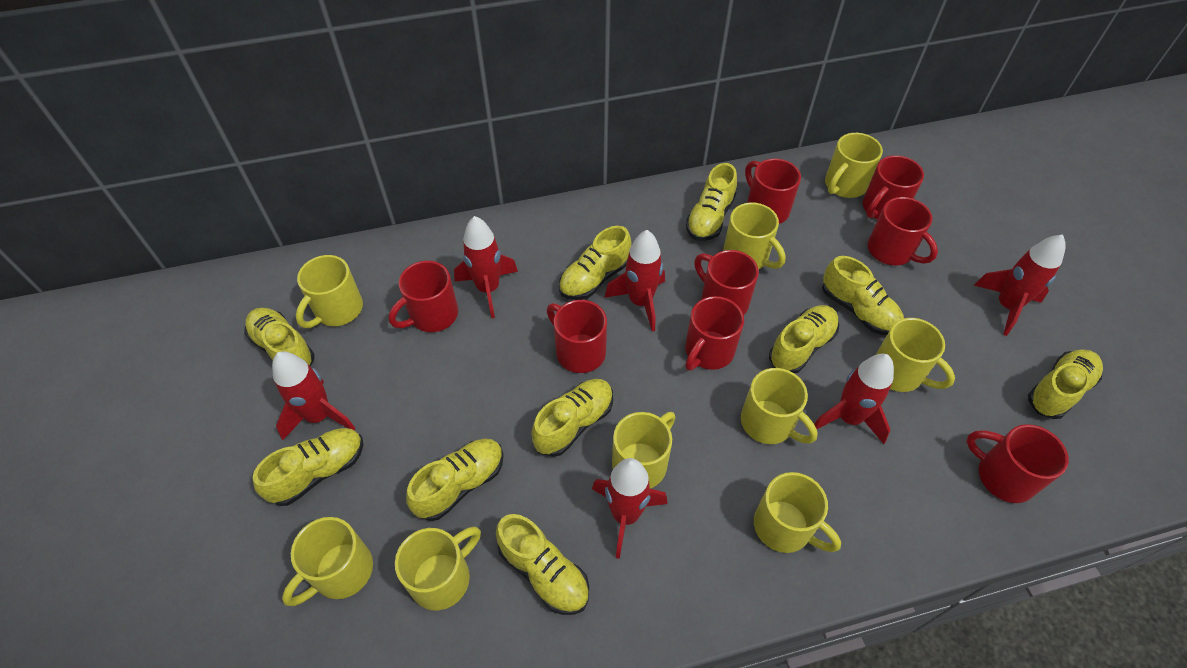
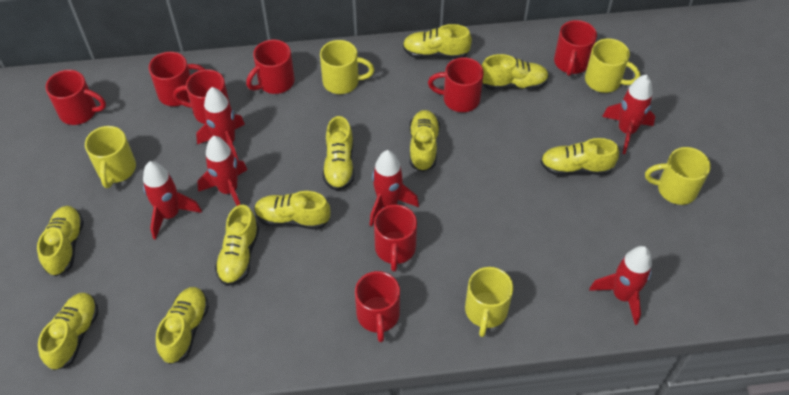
yellow mug: [282,517,373,606] [296,255,363,328] [395,526,481,610] [612,412,675,488] [723,202,786,269] [741,368,817,444] [754,472,841,553] [825,133,883,198] [876,318,955,392] = 9 -> [85,126,136,188] [320,40,374,94] [465,267,513,337] [585,38,640,93] [645,147,711,205] = 5

